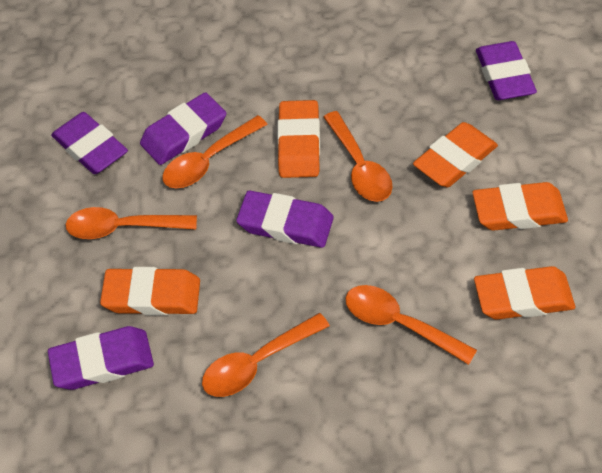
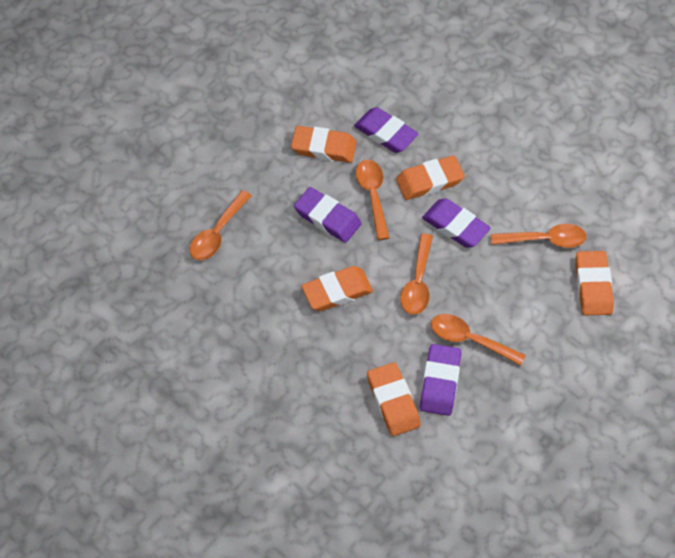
purple eraser: [48,326,154,390] [51,112,128,174] [140,92,226,165] [236,191,334,248] [476,41,537,100] = 5 -> [294,187,362,243] [354,107,419,153] [420,344,461,416] [422,198,491,248] = 4

